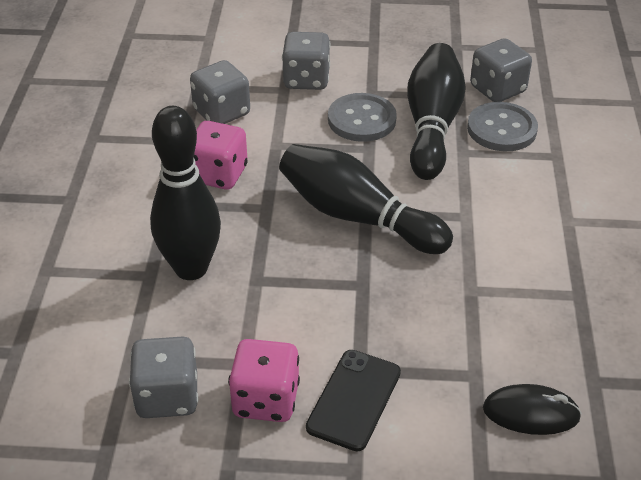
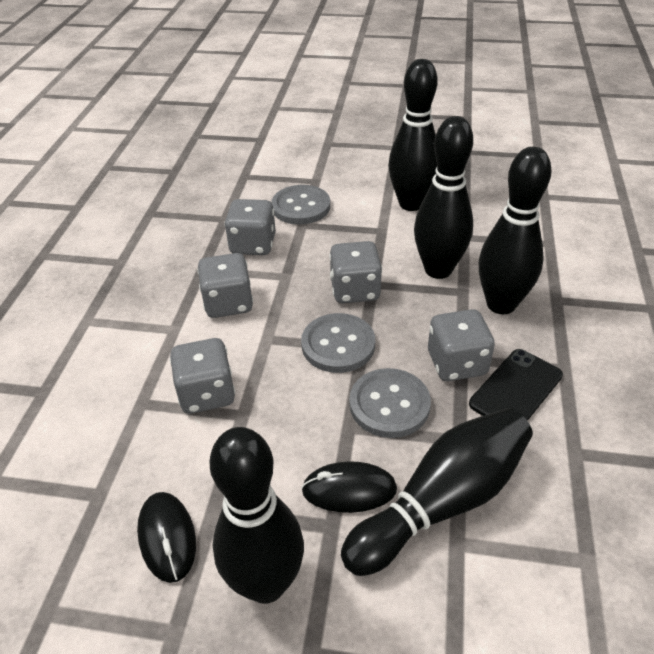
black bowling pin: [150,106,221,280] [279,144,453,254] [407,43,466,180] = 3 -> [209,427,304,604] [341,408,533,576] [389,59,438,211] [414,116,473,279] [479,147,551,314] = 5
black mouse: [483,384,582,435] = 1 -> [137,492,196,583] [301,461,397,513] = 2
grey button: [328,93,397,142] [467,102,538,151] = 2 -> [271,185,330,225] [301,313,375,373] [349,368,431,438] = 3
grey dice: [129,336,198,418] [190,60,250,124] [282,32,331,90] [470,38,532,102] = 4 -> [170,338,235,414] [197,253,253,318] [224,199,276,255] [329,241,382,303] [428,309,495,381] = 5
pink dice: [194,121,248,189] [228,339,300,422] = 2 -> none = 0

